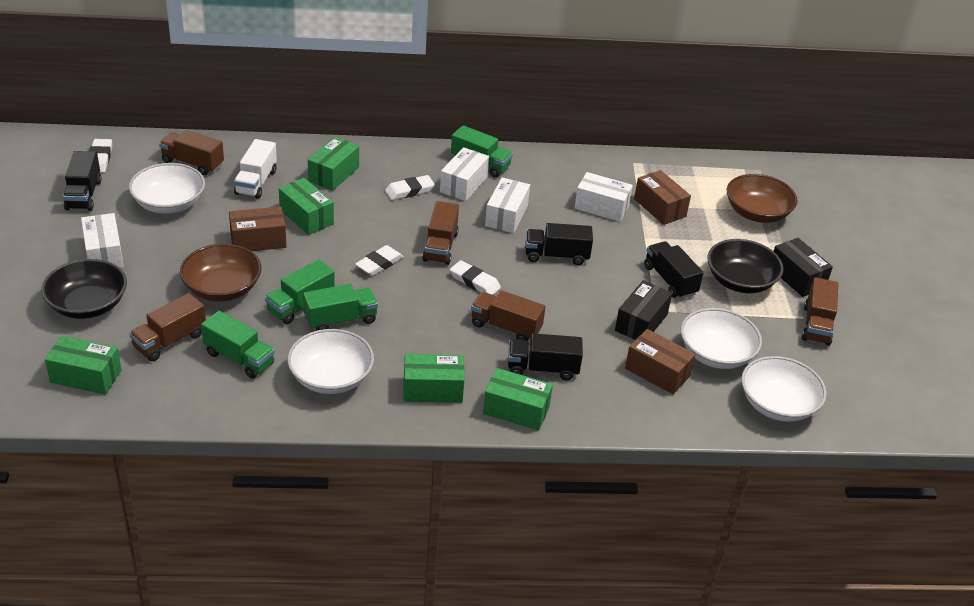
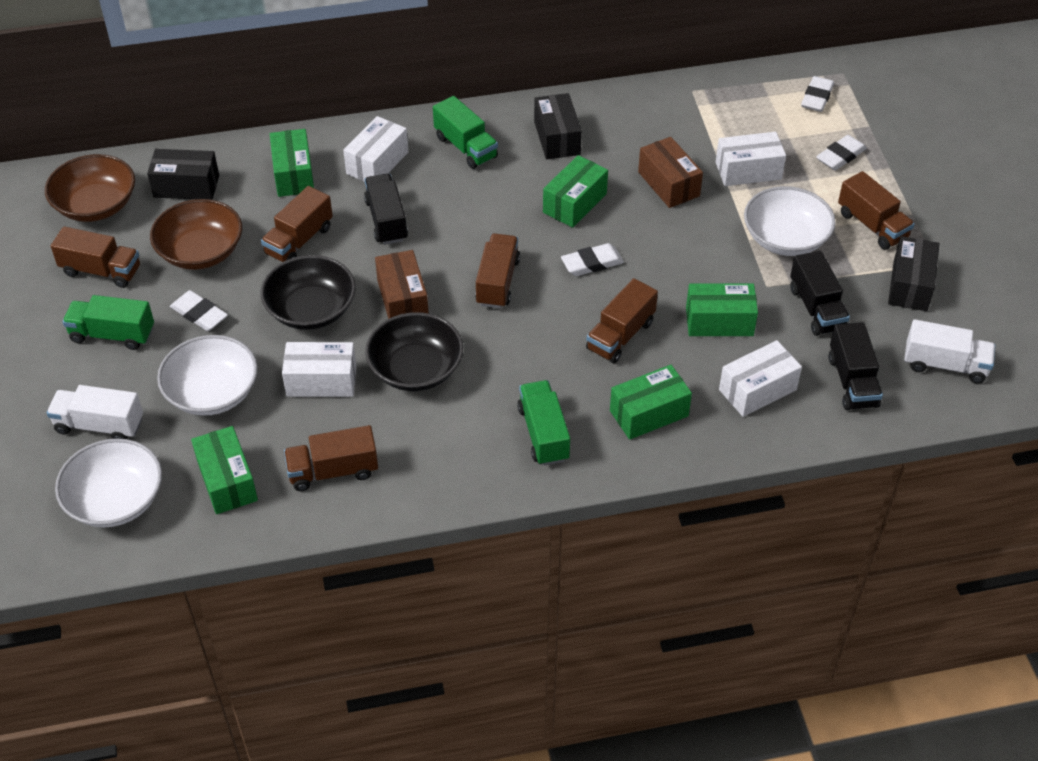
black box: [615,280,672,340] [774,238,833,297] = 2 -> [147,149,219,200] [534,93,582,159] [888,236,939,311] = 3
black truck: [63,151,102,211] [508,333,583,381] [526,223,593,265] [644,241,704,299] = 4 -> [364,173,408,245] [790,251,850,336] [829,322,883,410] = 3
brown box: [229,207,287,251] [625,329,696,394] [634,170,691,225] = 3 -> [375,250,429,319] [638,137,703,208] = 2
brown truck: [129,293,206,361] [159,130,224,175] [422,201,459,265] [471,290,546,341] [802,277,839,346] = 5 -> [51,226,140,288] [261,186,333,262] [284,425,378,491] [475,233,520,308] [586,278,658,363] [838,171,915,250] = 6
green truck: [201,311,275,379] [265,259,335,324] [303,284,378,331] [451,125,513,177] = 4 -> [62,295,154,350] [433,96,498,169] [517,380,570,466] = 3
white bowl: [129,163,205,214] [287,329,374,394] [681,308,762,369] [741,356,827,422] = 4 -> [55,438,162,527] [157,335,258,415] [744,186,836,256] = 3
white truck: [234,139,277,199] = 1 -> [47,385,143,439] [904,319,995,384] = 2

